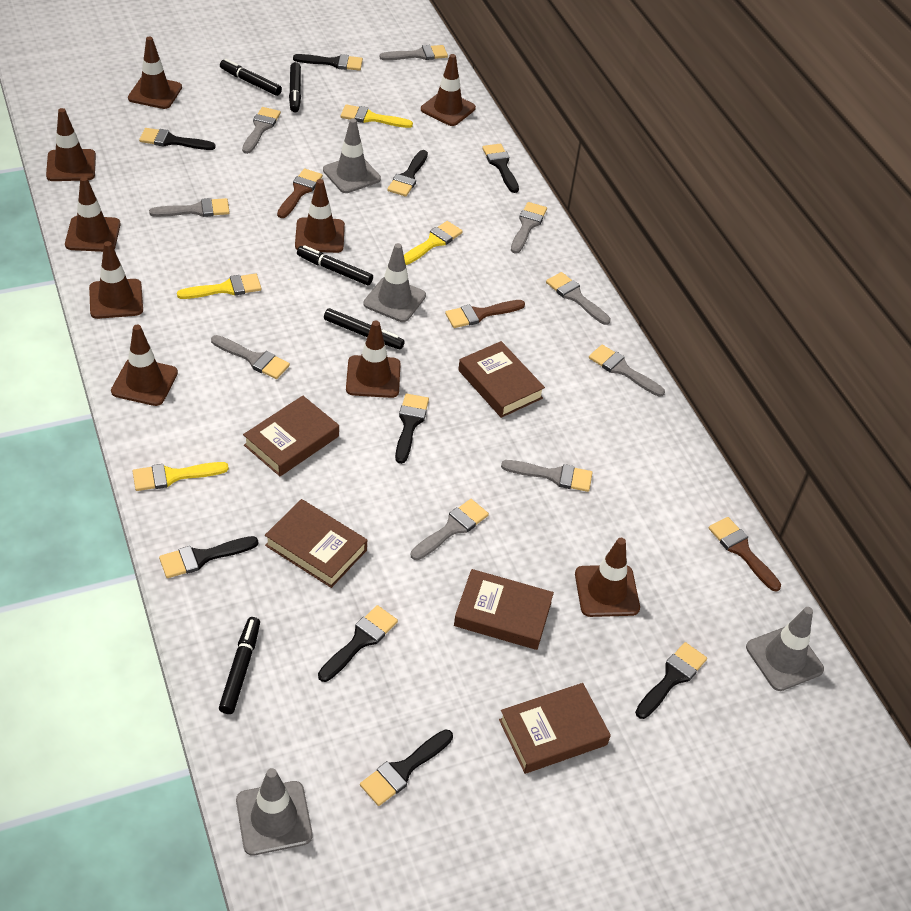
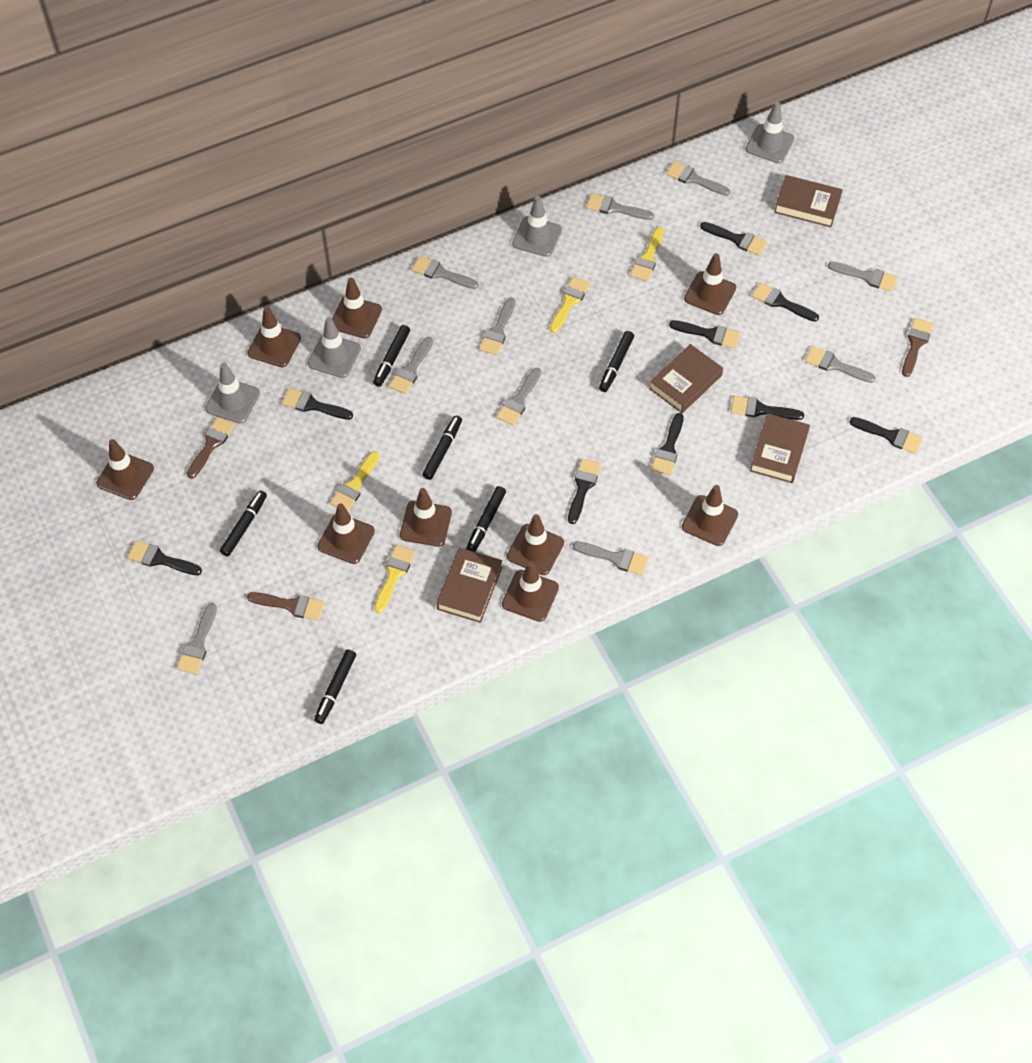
black marker: [219,617,260,714] [220,59,282,96] [289,62,301,112] [297,245,373,285] [324,308,405,349] = 5 -> [220,490,267,557] [314,649,356,724] [373,325,410,387] [422,415,462,480] [466,486,506,552] [599,331,634,392] = 6
brown book: [243,396,339,476] [265,499,367,588] [454,569,554,650] [458,341,545,418] [499,683,611,774] = 5 -> [436,547,502,623] [649,344,723,413] [750,413,810,483] [774,175,843,227] = 4
grey brush: [149,198,230,217] [211,335,290,379] [242,107,281,154] [379,45,448,60] [411,499,489,560] [501,460,593,492] [511,202,547,254] [546,272,611,325] [589,345,665,397] = 9 -> [177,603,217,674] [389,337,433,394] [412,256,479,289] [479,298,515,355] [496,367,541,425] [573,541,649,575] [586,193,654,220] [666,161,731,196] [805,346,876,383] [828,262,898,292] = 10

